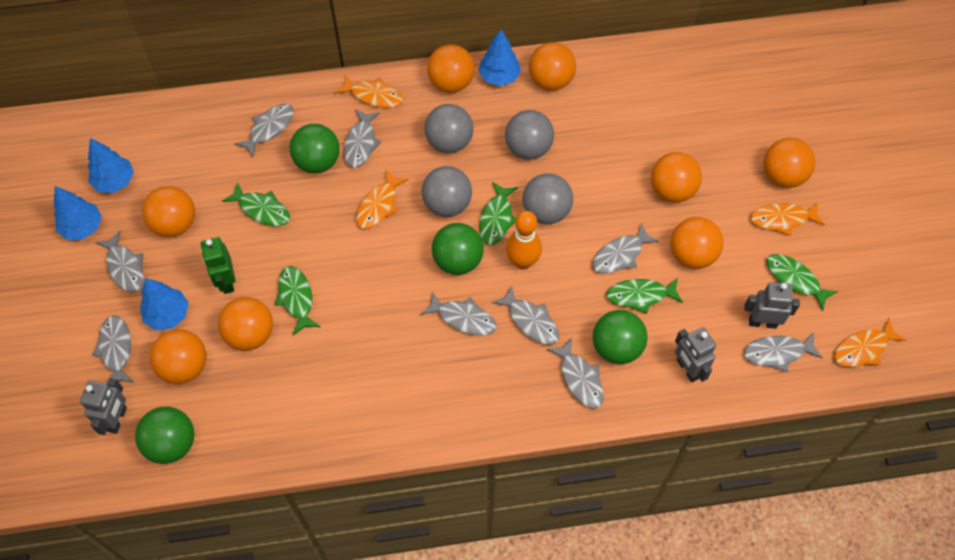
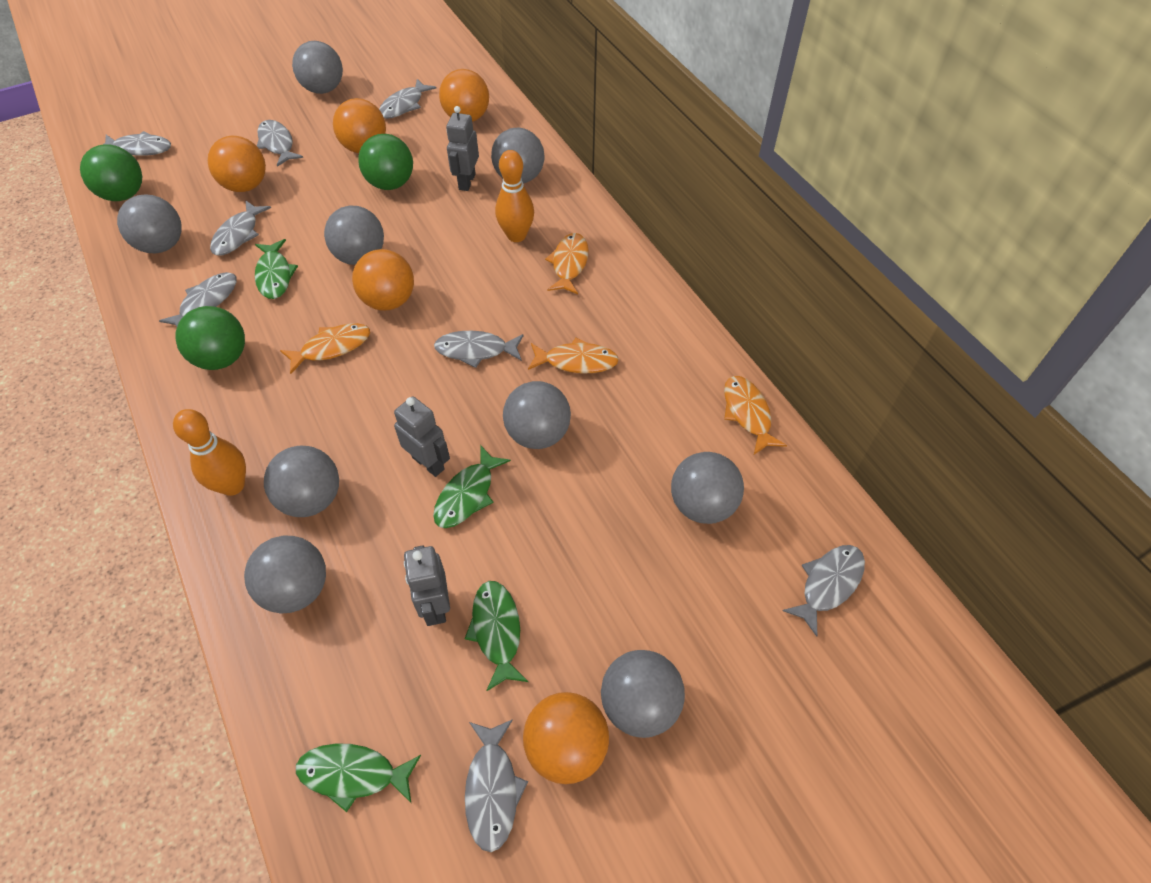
blue tree: [54,186,102,240] [88,138,134,193] [140,278,188,331] [478,29,521,86] = 4 -> none = 0
green ball: [135,407,194,464] [289,124,340,173] [432,223,484,275] [593,310,647,364] = 4 -> [80,144,142,201] [175,306,245,370] [358,134,413,190] = 3
green fish: [222,182,290,226] [275,266,320,335] [479,182,518,245] [606,278,683,314] [766,254,838,311] = 5 -> [255,239,298,299] [296,743,421,812] [433,445,511,528] [465,581,529,691] = 4
green robot: [201,237,235,294] = 1 -> none = 0
grey ball: [422,166,472,217] [424,104,473,153] [505,110,554,160] [522,174,573,224] = 4 -> [117,194,182,253] [244,536,326,613] [264,446,339,517] [292,41,343,94] [324,206,384,265] [491,128,545,183] [503,381,571,449] [601,650,685,738] [671,452,744,524] = 9
grey fish: [92,315,133,382] [95,230,144,293] [234,104,294,157] [344,109,381,168] [421,291,497,336] [492,285,559,345] [547,338,604,409] [592,223,659,274] [744,333,823,372] = 9 -> [104,131,171,156] [159,272,237,327] [210,201,271,255] [257,120,303,167] [379,79,437,119] [434,330,524,368] [465,719,528,852] [782,545,865,637] = 8
orange ball: [142,186,195,237] [149,329,206,384] [218,297,273,351] [427,45,475,93] [529,42,576,91] [651,152,702,202] [670,217,723,269] [763,138,816,188] = 8 -> [208,136,266,192] [333,98,386,153] [352,249,414,310] [439,69,489,122] [523,692,609,784] = 5
orange bowling pin: [506,211,542,270] = 1 -> [173,409,246,496] [495,150,534,242] = 2

